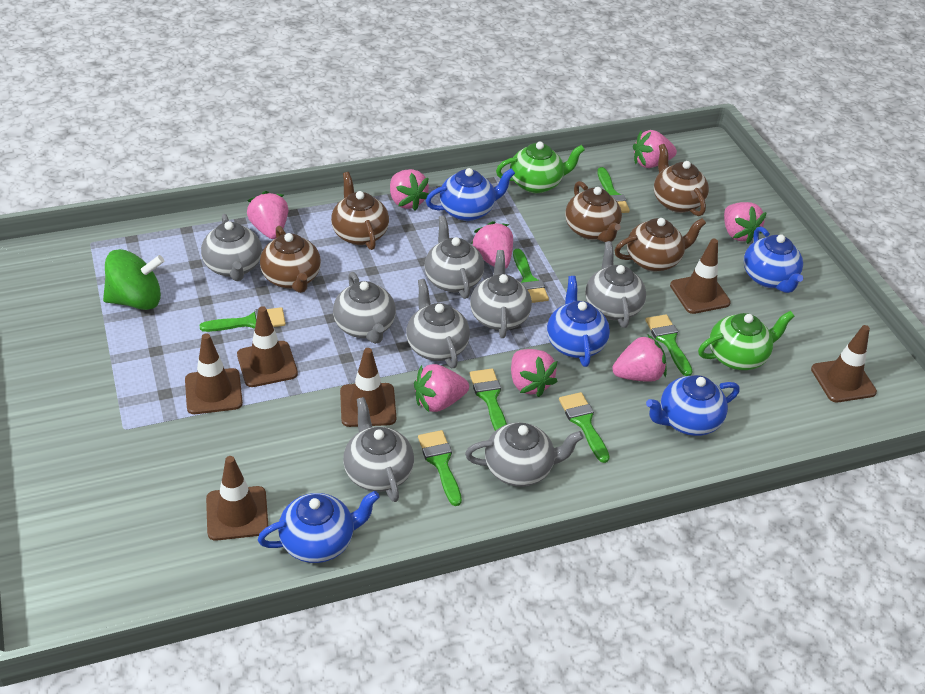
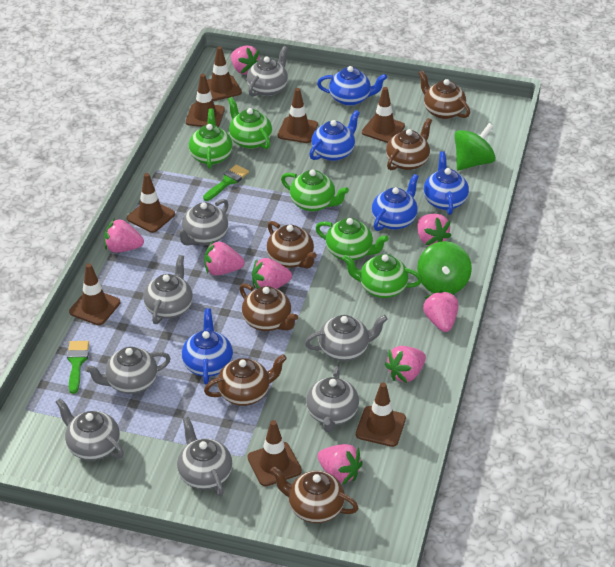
brown teapot: [260,226,321,293] [331,172,389,250] [565,181,622,242] [614,218,706,272] [654,144,709,216] = 5 -> [204,354,287,406] [239,283,298,331] [267,221,317,269] [270,467,358,523] [386,118,432,170] [419,70,470,119] = 6
brown traffic cone: [185,333,243,414] [206,456,268,541] [237,306,298,387] [340,348,396,427] [670,239,731,314] [811,325,877,402] = 6 -> [69,263,120,325] [127,173,175,233] [186,74,225,127] [207,46,242,101] [247,420,302,486] [278,88,318,143] [356,382,406,447] [362,87,405,143] = 8
green brush: [199,307,286,332] [418,430,462,506] [469,368,507,431] [513,249,549,303] [559,392,610,463] [597,167,630,213] [645,314,693,376] = 7 -> [67,341,89,394] [203,165,249,201] = 2
green spinning top: [103,249,164,310] = 1 -> [417,241,472,293] [454,123,496,170] = 2
green teapot: [496,142,585,193] [698,311,795,370] = 2 -> [189,109,233,169] [228,97,272,149] [281,170,349,212] [315,218,389,261] [342,254,422,298] = 5

